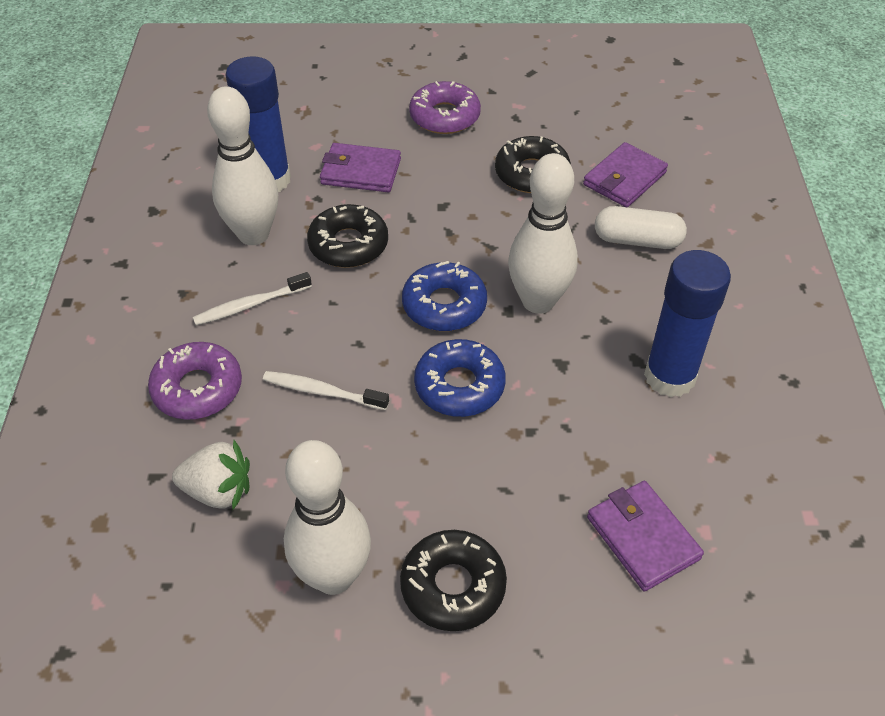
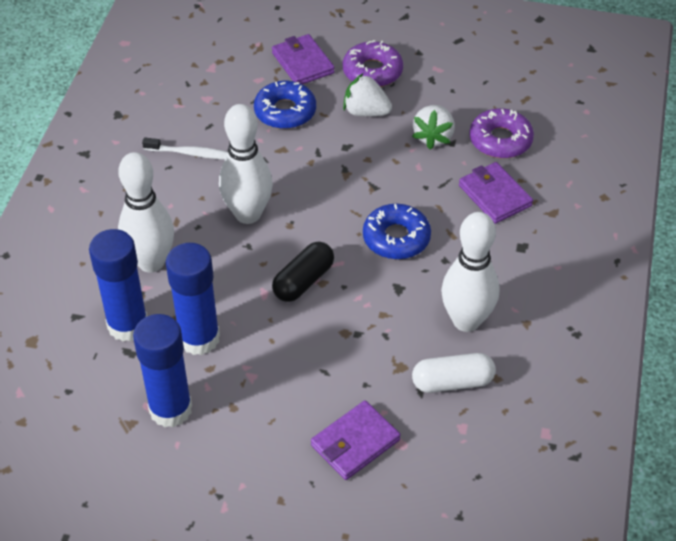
black capsule: none = 0 -> [272,241,334,302] = 1
black donut: [307,204,388,268] [400,530,507,631] [495,136,571,193] = 3 -> none = 0
blue glue stick: [226,57,291,192] [644,250,731,397] = 2 -> [89,229,147,342] [133,314,192,428] [166,243,220,355] = 3
white strawberry: [172,440,250,510] = 1 -> [343,73,392,116] [412,105,455,149] = 2
white toothbrush: [193,272,312,326] [263,371,389,410] = 2 -> [142,137,228,160] = 1

